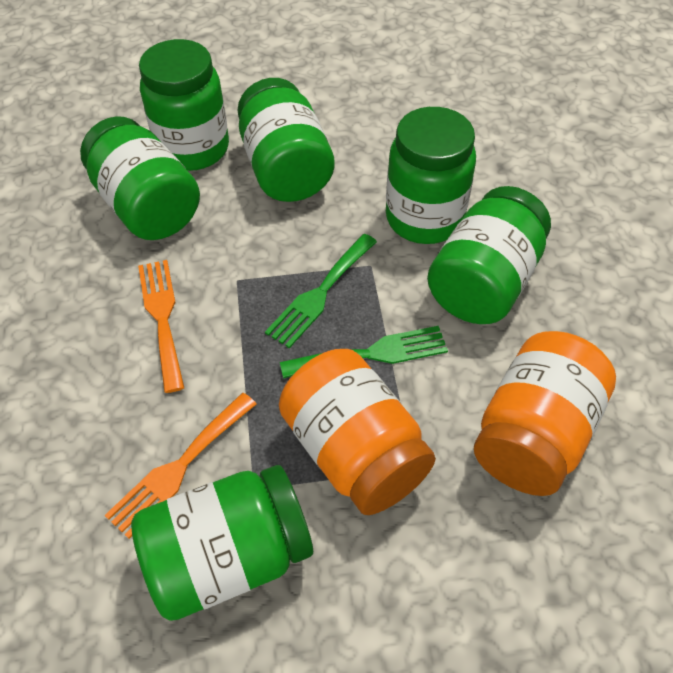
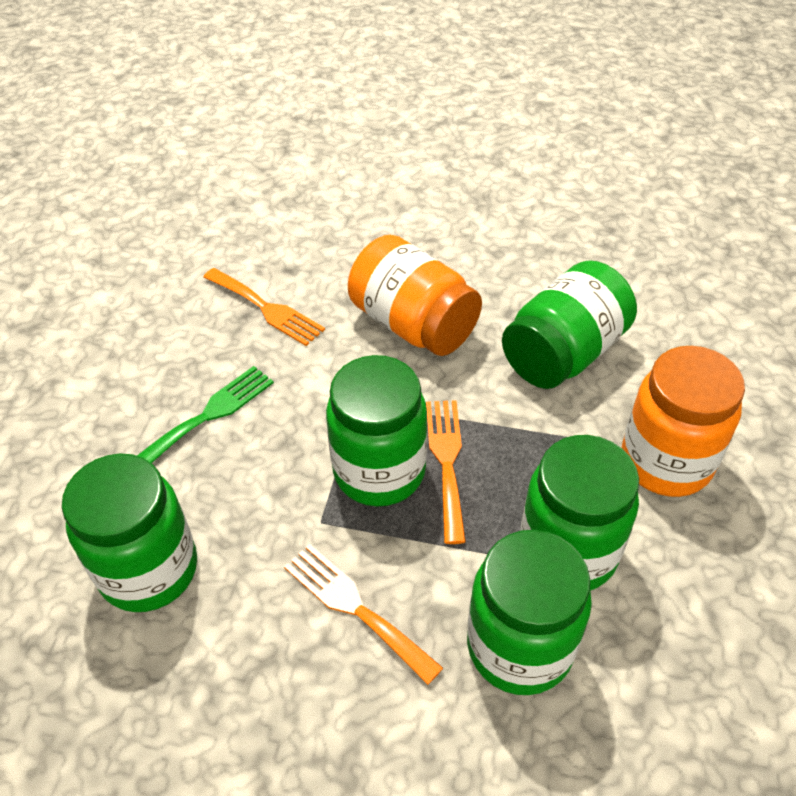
green fork: [265,234,377,348] [280,326,448,379] = 2 -> [137,366,274,463] = 1
green jar: [80,116,200,240] [131,465,313,621] [139,39,229,171] [237,78,335,202] [386,107,476,244] [427,186,551,324] = 6 -> [62,453,197,612] [326,355,427,507] [467,530,592,695] [502,260,637,389] [521,435,639,591] = 5
orange fork: [105,393,256,539] [138,260,184,393] = 2 -> [203,268,325,346] [284,544,443,685] [426,400,466,544] = 3

